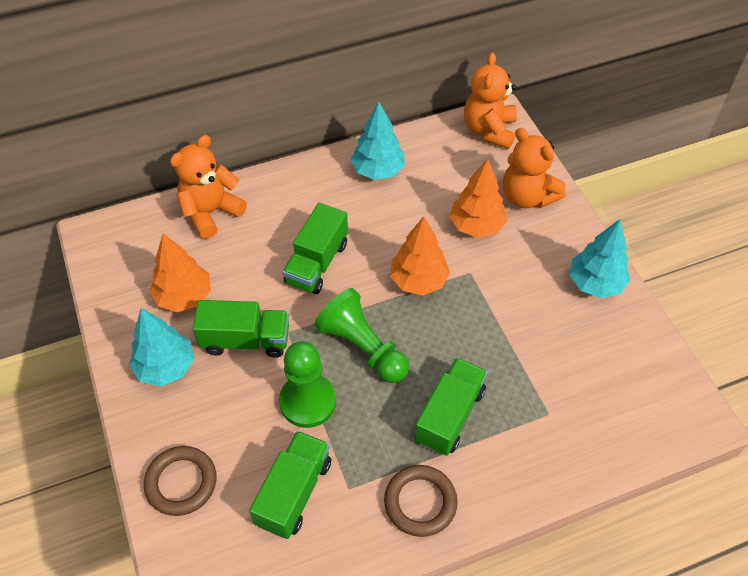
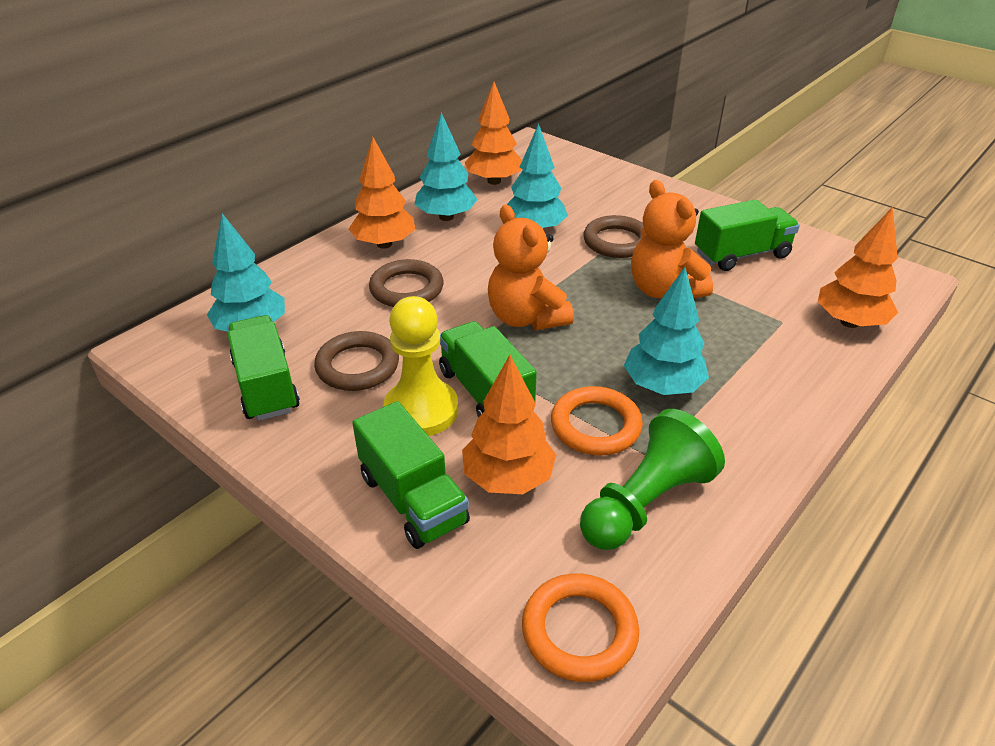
brown ring: [144,446,217,516] [384,465,458,537] = 2 -> [314,331,399,391] [369,259,444,307] [584,215,643,258] = 3
green pawn: [279,341,336,428] [315,288,410,383] = 2 -> [580,409,725,550] = 1
orange ring: none = 0 -> [522,573,639,682] [551,386,643,455] = 2
orange teddy bear: [170,135,247,239] [464,52,517,149] [503,128,566,208] = 3 -> [488,204,574,330] [631,180,713,298] = 2
orange tree: [150,233,211,312] [390,216,450,295] [449,158,507,238] = 3 -> [349,137,415,249] [462,355,556,494] [465,82,522,185] [818,207,898,328] = 4
turquoise tree: [129,308,194,386] [351,101,405,180] [569,219,630,298] = 3 -> [207,213,285,332] [414,112,477,221] [507,124,568,228] [624,267,709,395] = 4
yellow pawn: none = 0 -> [384,296,458,436] = 1

